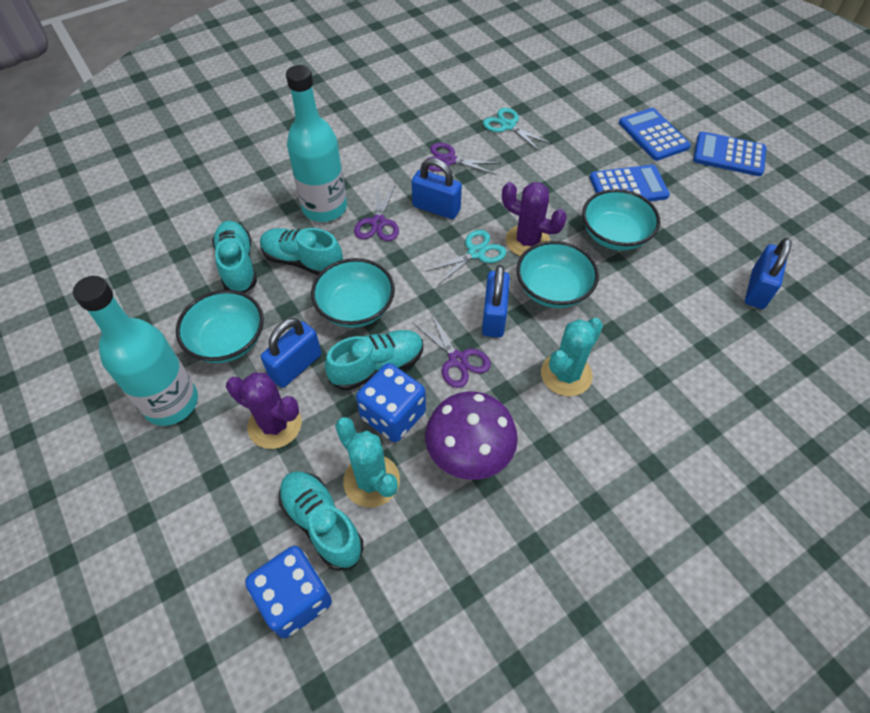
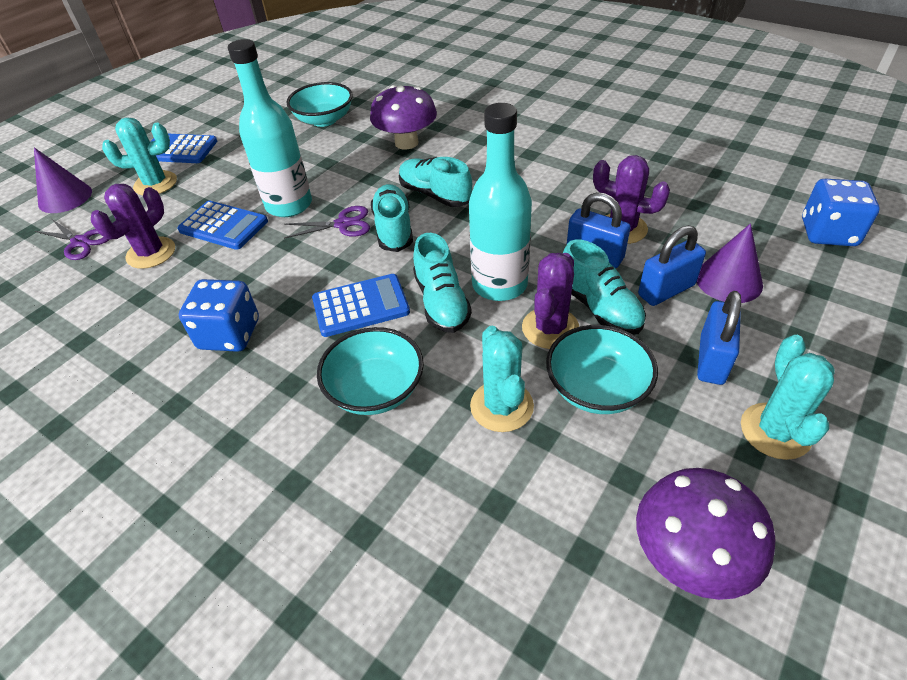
blue padlock: [261,318,321,388] [412,158,462,219] [482,265,510,338] [745,238,792,309] = 4 -> [567,192,631,268] [638,225,706,306] [697,291,741,385] = 3
purple cactus: [226,373,302,449] [502,182,567,256] = 2 -> [91,184,175,269] [522,253,579,349] [593,155,670,244] = 3
purple cone: none = 0 -> [34,147,92,213] [697,224,763,303] = 2
purple mushroom: [425,392,518,480] = 1 -> [370,85,437,150] [636,468,776,600] = 2
purple scissors: [354,184,399,241] [413,313,491,388] [427,143,501,175] = 3 -> [35,219,109,260] [284,206,370,239] = 2
turquoise bowl: [176,290,264,363] [311,258,395,328] [517,241,599,308] [582,189,660,251] = 4 -> [286,82,353,127] [317,327,424,415] [546,325,658,414] = 3
turquoise cactus: [335,417,400,507] [541,318,603,397] = 2 -> [102,117,177,196] [470,326,534,432] [741,335,835,460] = 3
turquoise scissors: [425,230,506,285] [483,108,552,152] = 2 -> none = 0

